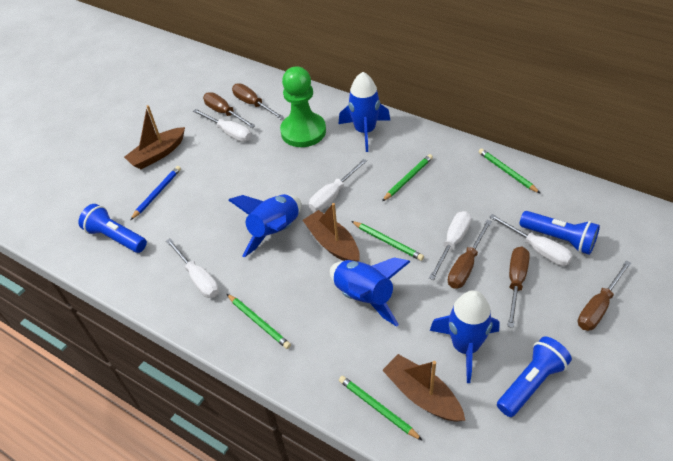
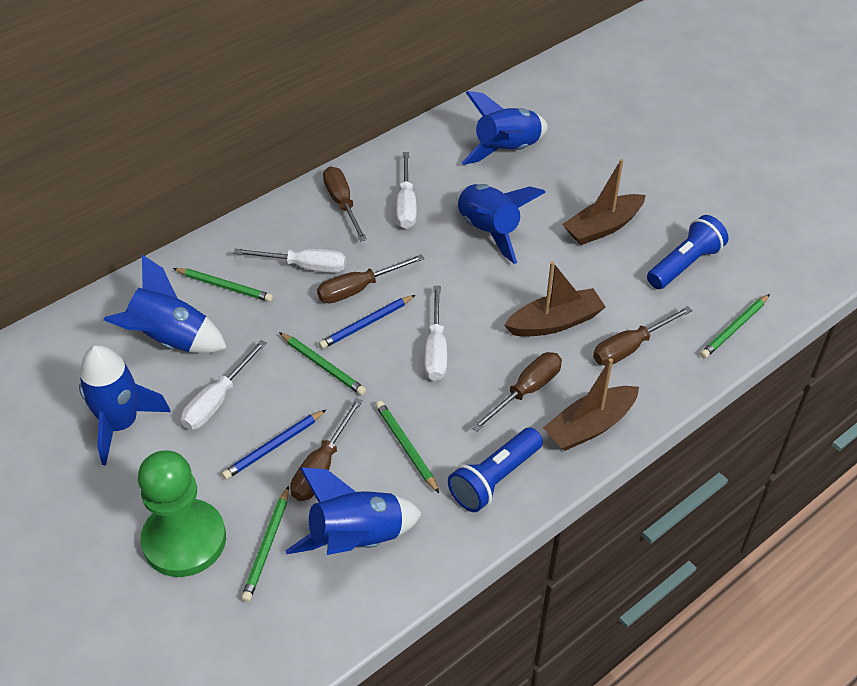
blue flashlight: [78,204,147,253] [497,336,572,417] [520,211,600,255] = 3 -> [448,427,543,512] [647,215,729,289] = 2
blue pencil: [130,166,181,220] = 1 -> [222,410,326,480] [319,295,415,349] = 2
blue rocket: [228,194,302,258] [330,257,410,327] [339,72,390,152] [430,290,500,383] = 4 -> [79,345,171,465] [104,255,227,353] [285,467,422,555] [456,184,546,264] [462,91,548,165] = 5
white screwdriver: [166,238,219,298] [193,109,251,142] [309,159,367,212] [429,211,471,280] [489,214,573,266] = 5 -> [181,340,267,430] [233,248,346,273] [396,152,417,229] [424,286,447,381] = 4

